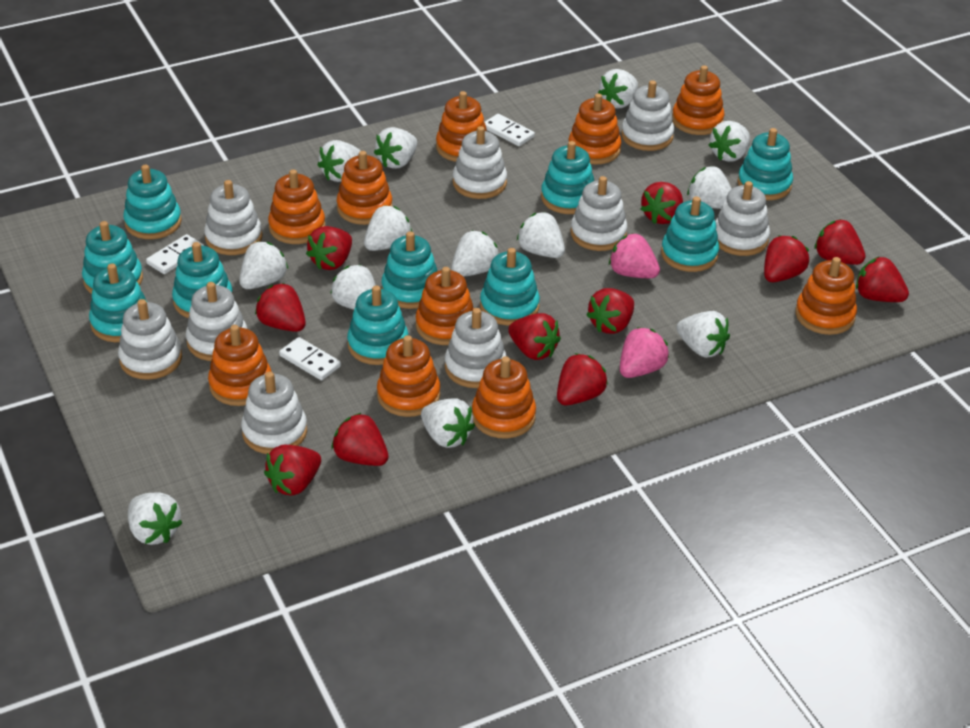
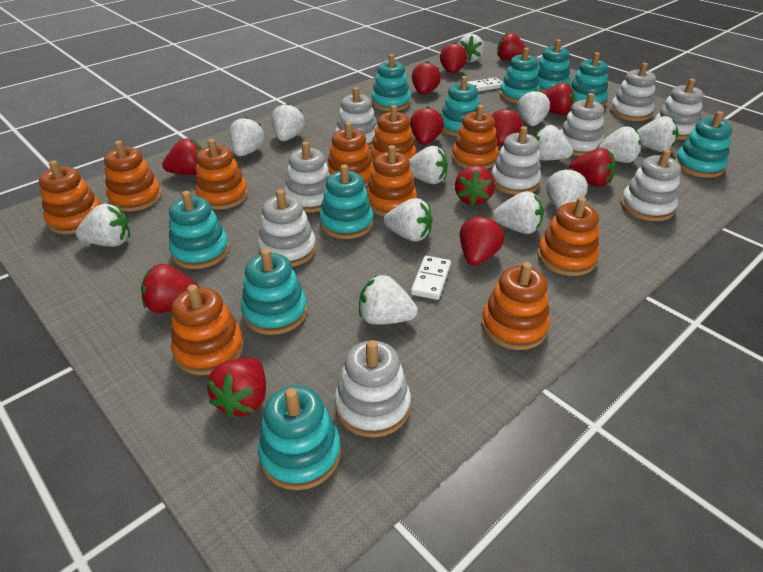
pink strawberry: [609,233,660,278] [620,327,669,378] = 2 -> none = 0
red strawberry: [255,283,306,332] [264,445,321,496] [306,226,352,270] [331,413,389,466] [508,313,561,360] [557,353,608,406] [586,288,634,334] [641,182,683,224] [764,235,809,282] [815,219,866,265] [856,257,909,302] = 11 -> [141,264,200,313] [162,138,203,175] [207,357,266,419] [410,106,444,145] [412,61,441,94] [440,42,467,73] [455,166,495,206] [460,215,504,266] [492,108,523,146] [497,32,526,60] [543,82,575,115] [569,148,616,187] = 12
white domino: [146,234,204,274] [279,337,341,380] [485,114,535,146] = 3 -> [411,256,451,300] [467,77,503,92] = 2

